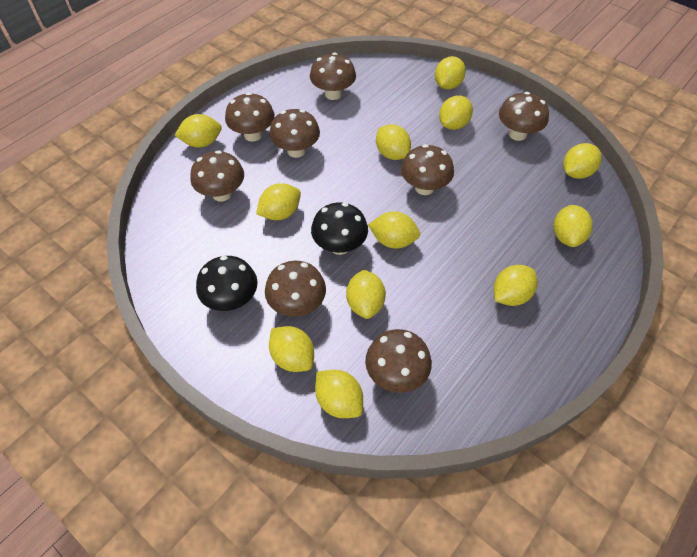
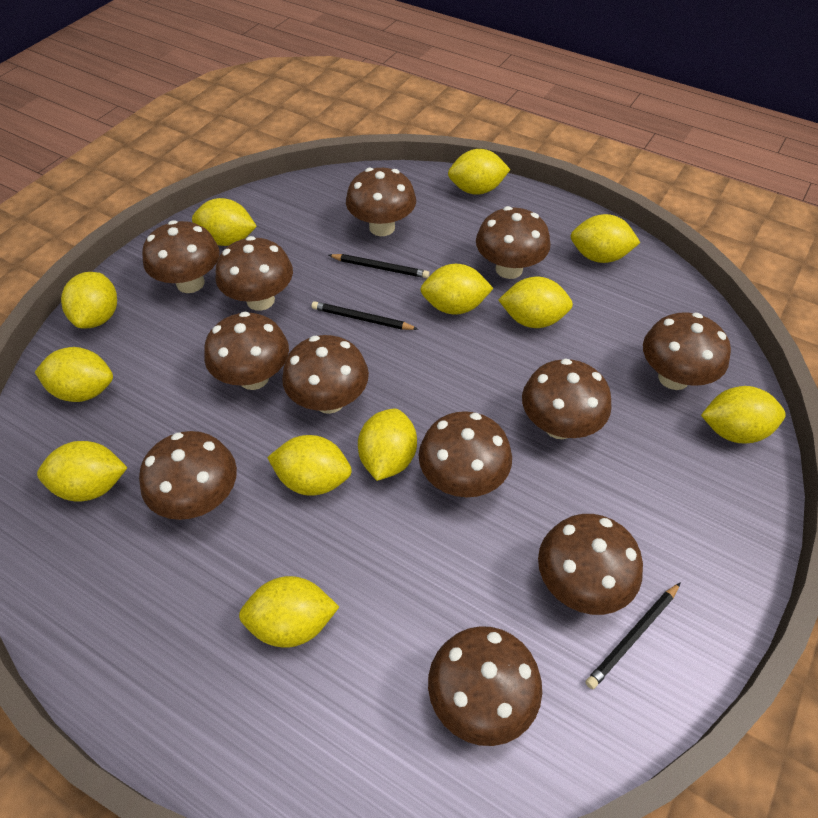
black mushroom: [196,256,258,311] [311,202,368,255] = 2 -> none = 0
black pencil: none = 0 -> [311,301,418,330] [329,254,430,278] [585,582,681,689] = 3
brown mushroom: [190,150,244,202] [225,92,275,142] [265,261,326,317] [269,109,320,158] [310,53,356,100] [365,329,432,393] [401,144,454,195] [499,92,549,141] = 8 -> [139,431,237,520] [142,220,220,293] [204,312,289,390] [215,236,293,311] [282,335,369,414] [346,168,416,236] [419,411,512,497] [428,626,542,746] [476,206,550,279] [522,358,612,439] [538,514,643,615] [643,312,731,390] = 12

